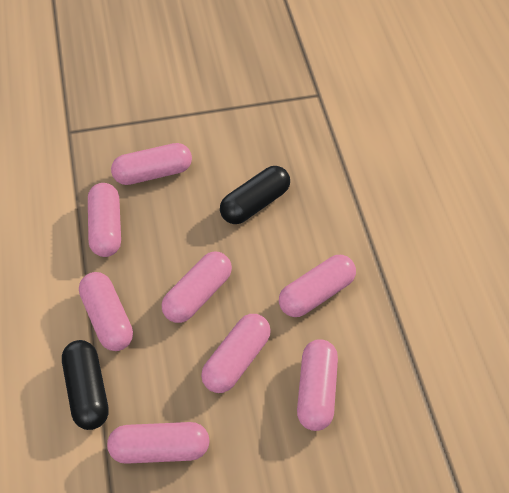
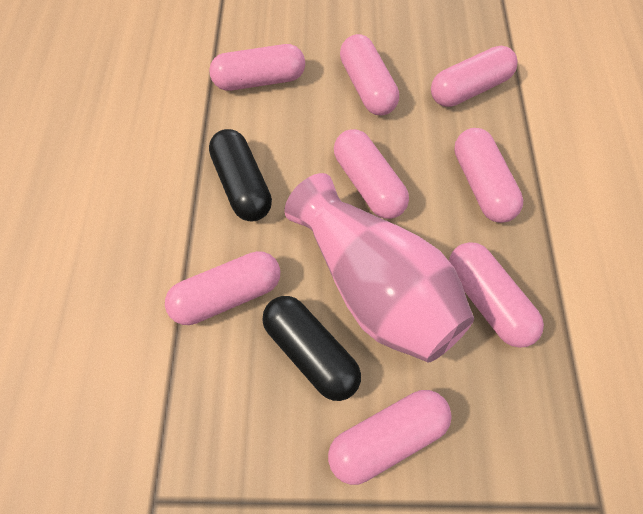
pink vase: none = 0 -> [284,173,474,362] = 1

